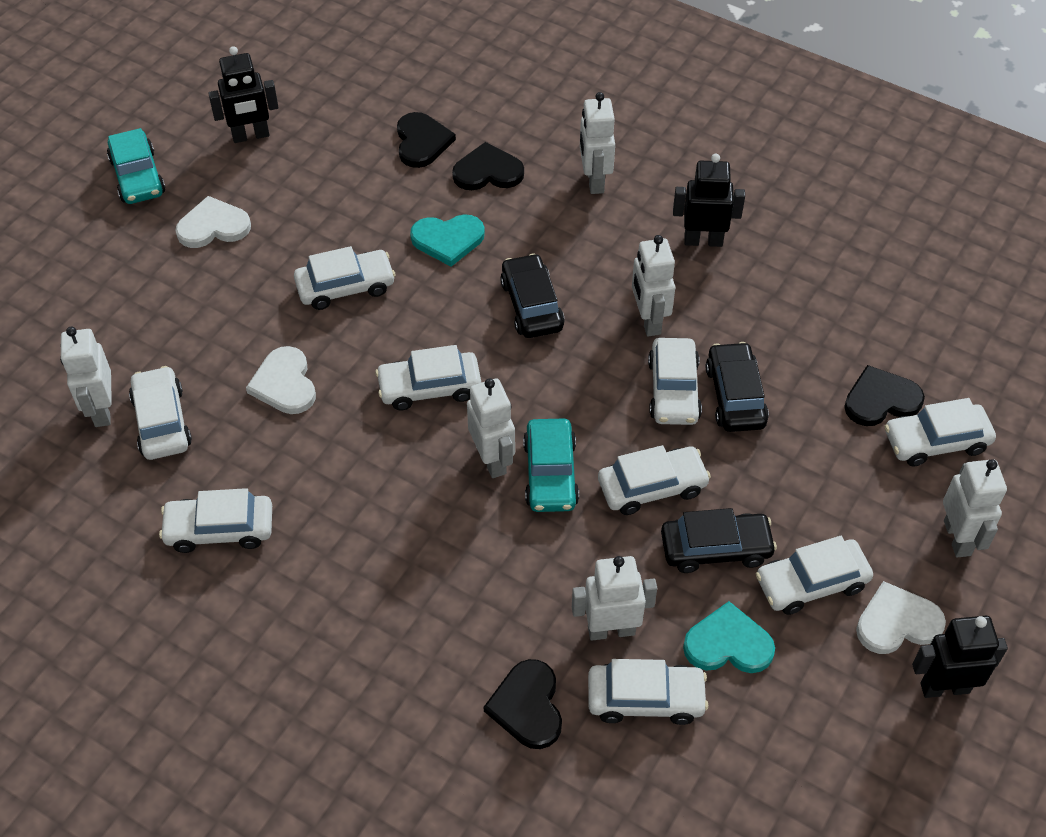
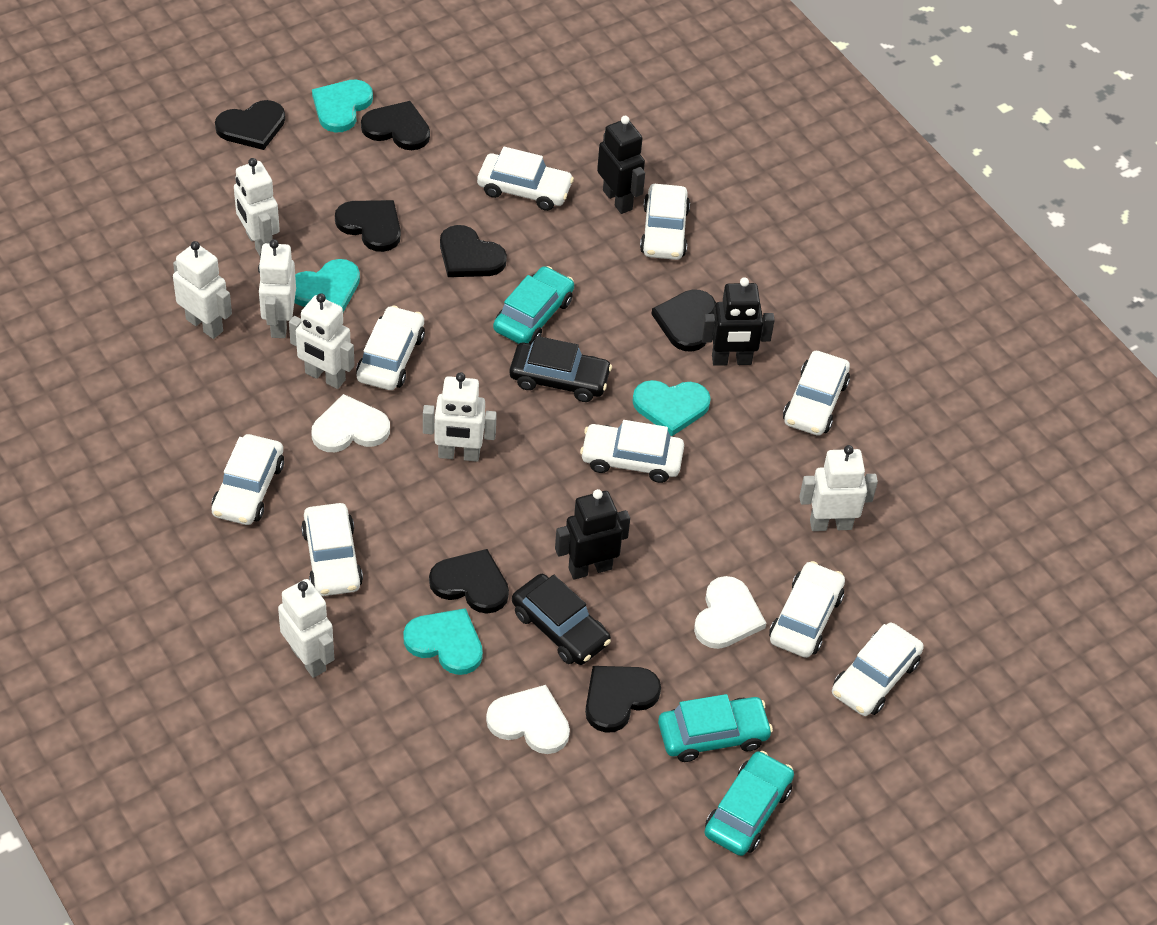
black car: [500,253,565,338] [661,508,777,573] [706,342,769,432] = 3 -> [510,336,612,402] [512,574,611,665] = 2
black heart: [397,112,456,168] [452,142,524,190] [484,659,562,749] [844,365,925,426] = 4 -> [215,100,285,150] [335,200,401,252] [361,101,430,150] [429,549,509,614] [440,225,507,277] [585,666,661,733] [652,289,716,352] = 7
turquoise car: [107,128,165,204] [523,419,579,512] = 2 -> [493,266,574,344] [658,694,773,762] [705,751,794,856] = 3
turquoise heart: [410,214,485,267] [683,601,775,673] = 2 -> [294,259,360,312] [312,80,373,132] [403,608,483,675] [633,380,711,436] = 4
white robot: [60,327,112,427] [467,378,515,478] [572,556,657,641] [580,92,615,194] [632,235,675,336] [943,459,1007,557] = 6 -> [173,241,232,339] [234,158,280,256] [258,239,296,338] [278,579,334,678] [289,293,355,389] [423,372,497,462] [799,445,878,531] = 7

